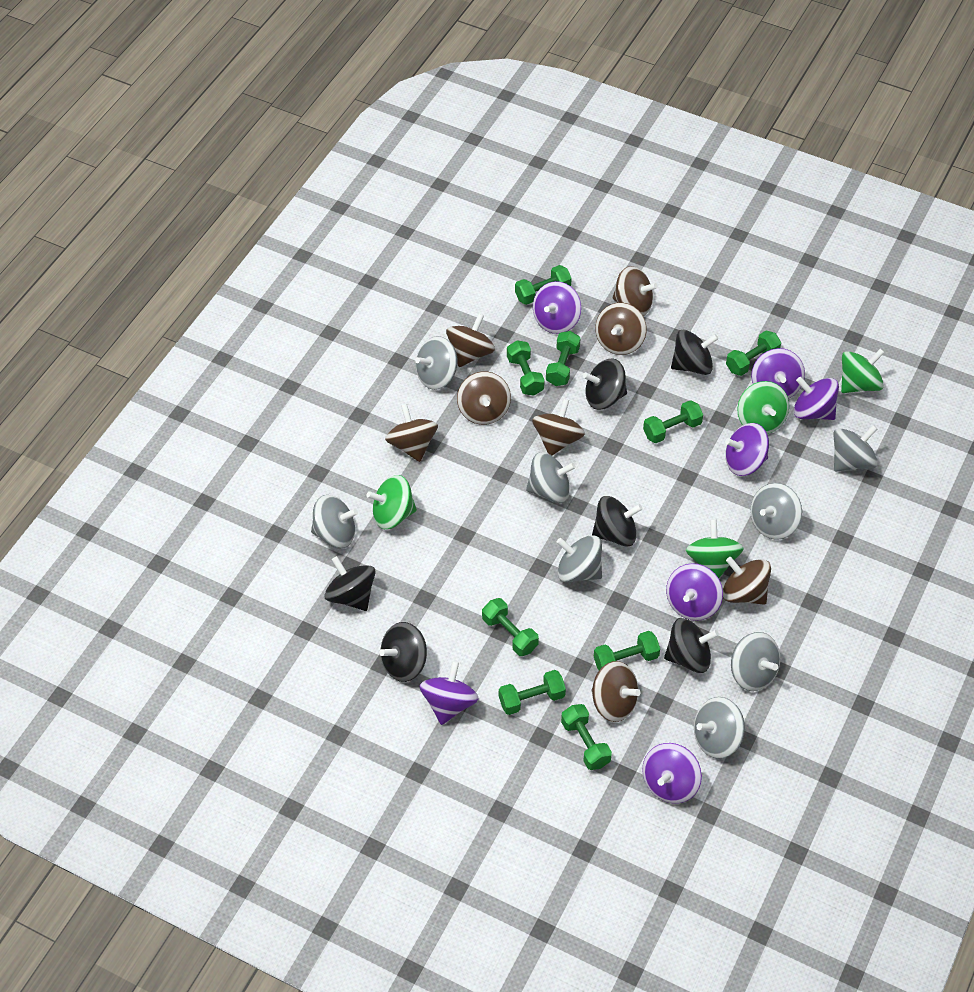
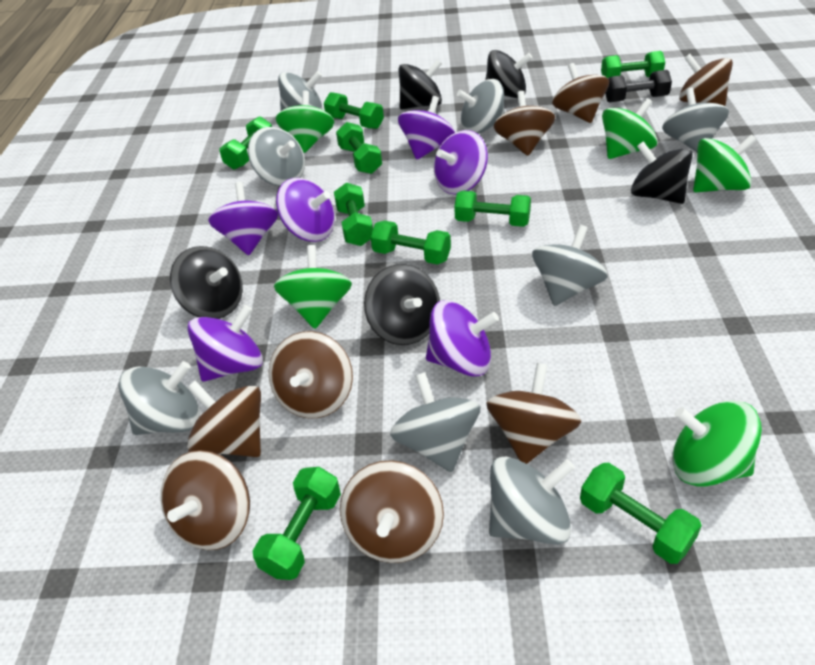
black dumbbell: none = 0 -> [605,70,672,103] = 1
black spinning top: [325,556,376,611] [380,622,427,682] [583,358,627,410] [592,496,643,546] [664,618,719,673] [671,330,719,375] = 6 -> [170,246,243,319] [364,264,440,345] [399,59,442,109] [485,50,532,98] [631,141,693,204] = 5
green spinning top: [366,475,417,529] [686,519,744,578] [738,381,789,434] [841,348,885,393] = 4 -> [274,245,352,329] [276,90,334,153] [602,98,657,159] [672,400,762,487] [693,135,757,192] = 5
purple spinning top: [419,661,479,725] [533,281,581,334] [642,743,702,803] [666,563,723,621] [725,423,769,476] [751,348,805,399] [794,377,839,420] = 7 -> [187,305,263,382] [208,182,278,255] [276,178,335,242] [398,96,455,159] [426,300,499,377] [434,130,488,195] = 6

